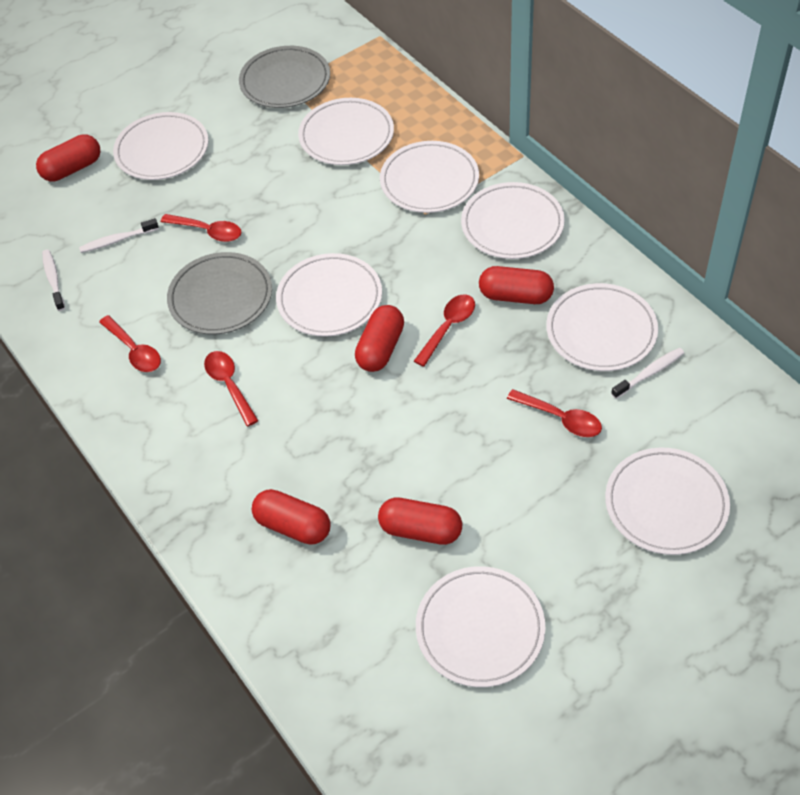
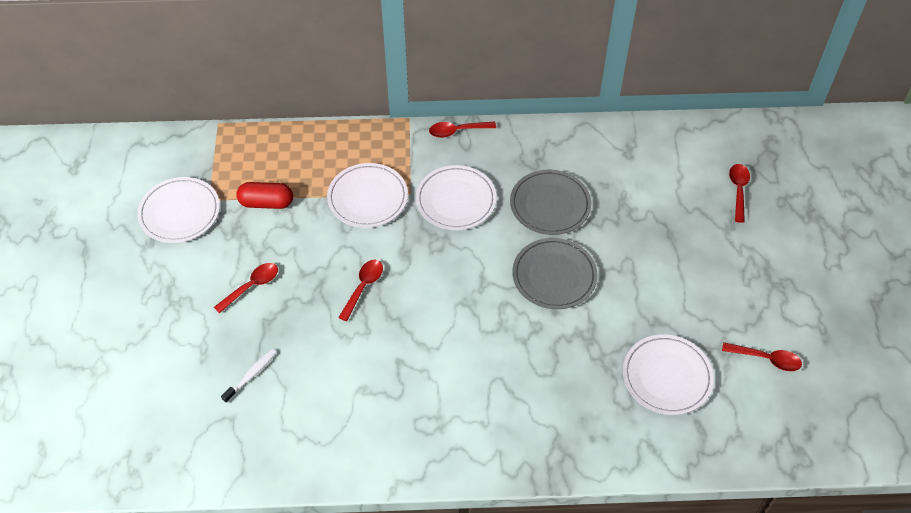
red capsule: [36,134,100,181] [252,489,330,545] [355,305,404,372] [378,498,462,545] [479,266,554,304] = 5 -> [236,182,293,209] = 1
white plate: [113,112,208,180] [276,253,382,337] [298,98,394,165] [380,141,479,213] [416,566,546,687] [461,182,565,259] [546,283,658,371] [605,448,730,555] = 8 -> [137,177,220,243] [327,163,408,228] [416,165,497,230] [623,334,714,415] = 4
white toothbrush: [42,250,65,311] [79,218,159,253] [611,348,684,399] = 3 -> [221,349,277,403] = 1

